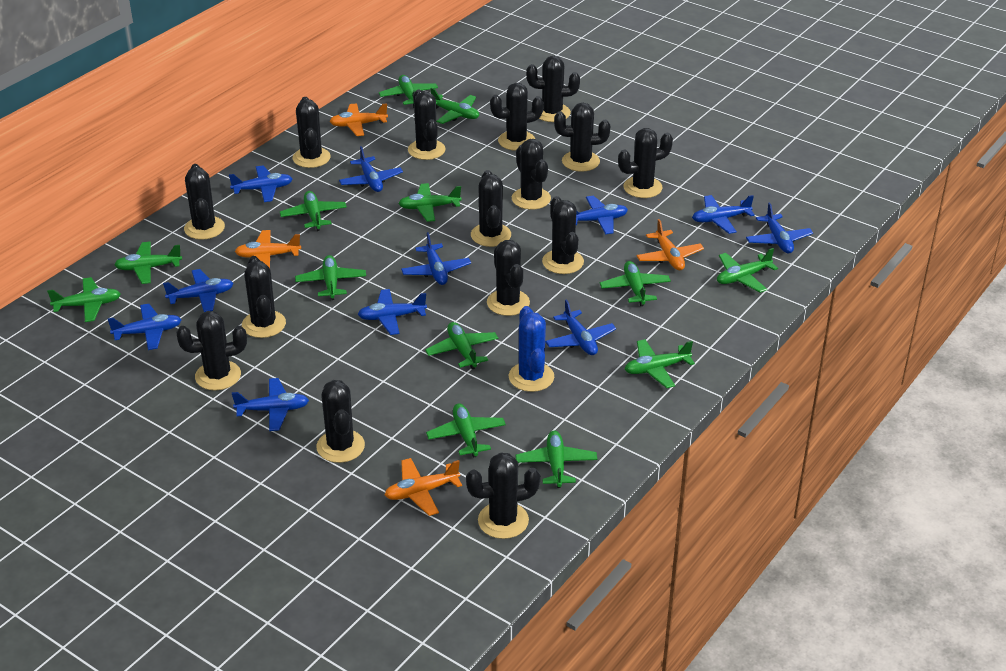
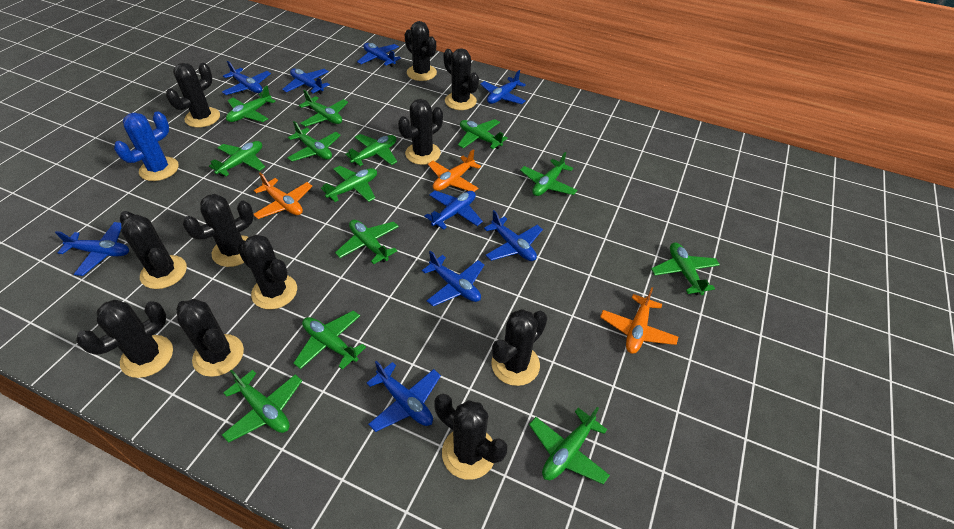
black cactus: [176,311,247,390] [184,164,225,240] [242,256,286,338] [293,97,331,168] [316,380,365,463] [408,90,446,160] [466,452,540,539] [471,170,511,247] [487,240,530,316] [490,83,544,151] [512,139,551,210] [526,56,580,122] [542,196,584,274] [554,103,610,172] [618,128,673,198] = 15 -> [76,300,173,378] [120,211,187,289] [166,63,220,128] [176,299,244,377] [183,194,254,267] [237,235,297,309] [398,99,443,165] [405,21,437,81] [434,394,507,480] [443,48,479,110] [491,309,547,386] = 11
blue plane: [108,304,181,350] [163,269,234,313] [229,166,292,202] [232,378,309,431] [339,146,403,192] [358,289,427,335] [401,232,471,285] [545,299,616,355] [576,196,628,234] [692,195,755,234] [746,203,813,253] = 11 -> [55,222,129,276] [222,61,271,95] [282,68,330,94] [357,43,401,67] [366,360,441,432] [422,251,484,306] [424,191,483,230] [480,70,526,104] [484,210,543,261] = 9
orange plane: [235,230,301,268] [329,103,388,136] [385,458,462,516] [636,219,704,270] = 4 -> [254,173,312,219] [428,149,481,192] [600,287,678,354] = 3

